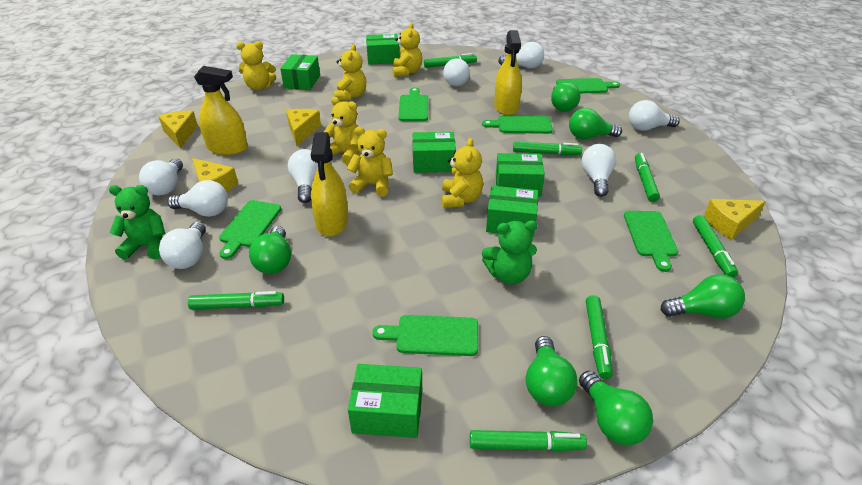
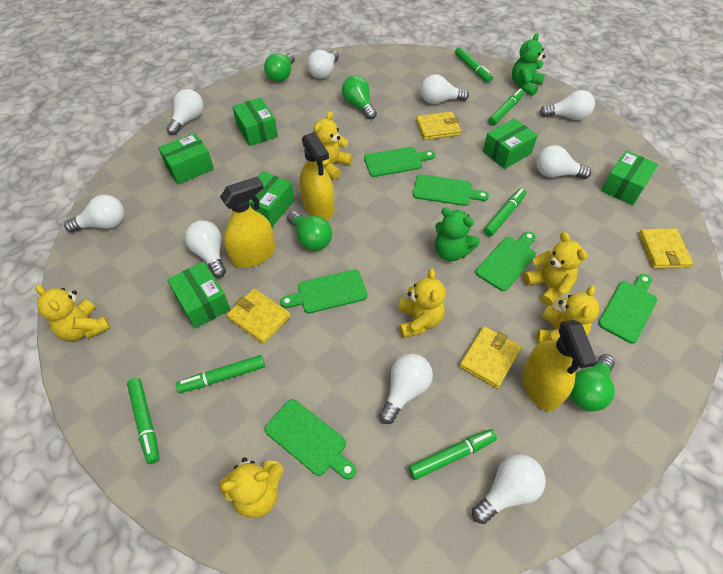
green light bulb: [249,226,291,274] [526,336,578,407] [551,82,580,112] [569,108,622,139] [579,370,653,446] [661,274,745,319] = 6 -> [264,53,295,82] [287,211,332,251] [342,75,377,120] [570,354,615,411] = 4
green marker: [188,291,284,310] [424,53,477,68] [470,430,587,452] [513,141,582,155] [586,295,613,379] [635,153,660,202] [693,215,738,278] = 7 -> [127,378,160,464] [176,355,265,393] [409,429,497,480] [455,47,493,83] [484,188,526,237] [488,88,524,126] = 6
white light bulb: [139,158,183,195] [159,222,206,269] [167,180,228,217] [288,149,317,203] [443,58,470,86] [498,42,544,68] [581,144,616,197] [629,100,680,131] = 8 -> [64,195,124,232] [166,89,204,135] [185,220,226,278] [307,50,339,79] [379,354,433,424] [421,74,469,104] [472,454,546,524] [536,145,591,179] [540,90,595,120] = 9
yellow cheese: [158,111,198,149] [192,158,238,192] [286,109,321,146] [704,199,766,240] = 4 -> none = 0
yellow wallet: none = 0 -> [226,289,291,344] [416,111,461,140] [459,326,521,389] [639,228,693,269] = 4

